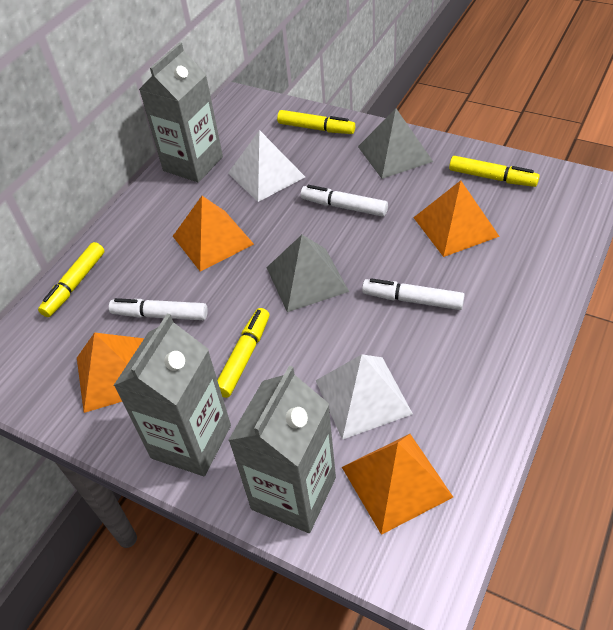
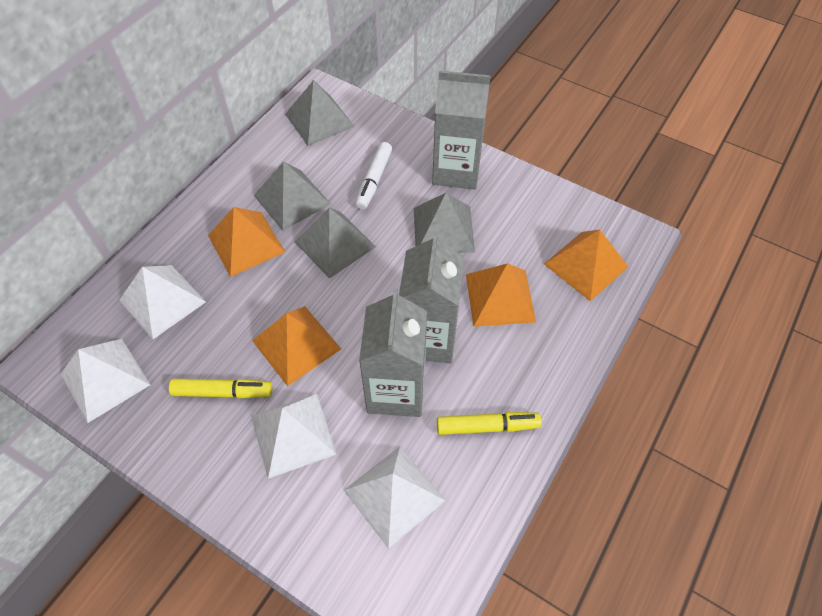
grey pyramid: [266,235,349,312] [358,108,433,179] = 2 -> [253,161,331,231] [285,80,355,146] [294,208,376,278] [414,193,475,253] = 4
white marker: [109,298,208,320] [301,185,388,217] [362,278,465,310] = 3 -> [355,142,392,210] = 1
white pyramid: [228,130,305,202] [315,354,413,440] = 2 -> [61,339,150,423] [119,265,206,339] [251,394,337,479] [344,447,446,549] = 4
yellow marker: [38,242,104,317] [217,308,269,398] [277,110,355,134] [449,156,540,187] = 4 -> [169,379,272,398] [437,412,542,435] = 2

